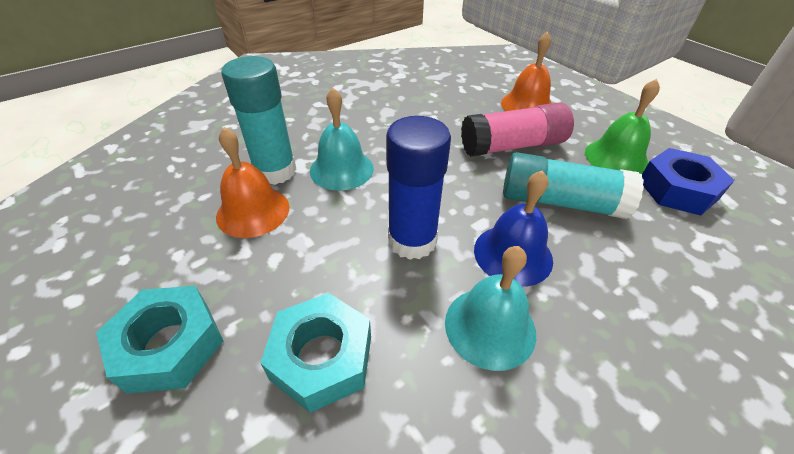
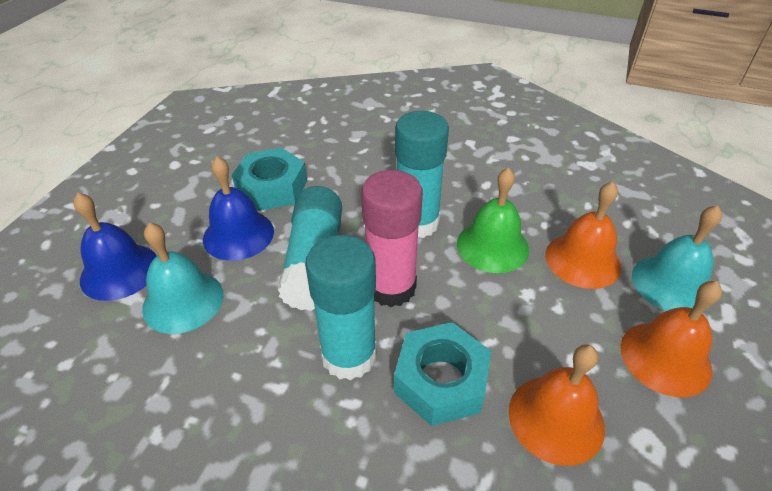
blue bell: [474,170,553,287] = 1 -> [73,193,156,301] [203,157,274,261] = 2
blue glue stick: [386,116,451,260] = 1 -> none = 0
blue nut: [642,148,735,216] = 1 -> none = 0
orange bell: [216,127,289,238] [501,32,551,111] = 2 -> [509,345,605,466] [545,181,621,289] [620,281,722,397] = 3
turquoise glue stick: [221,56,297,185] [503,152,644,219] = 2 -> [278,186,342,311] [305,235,377,380] [395,111,449,238] = 3

